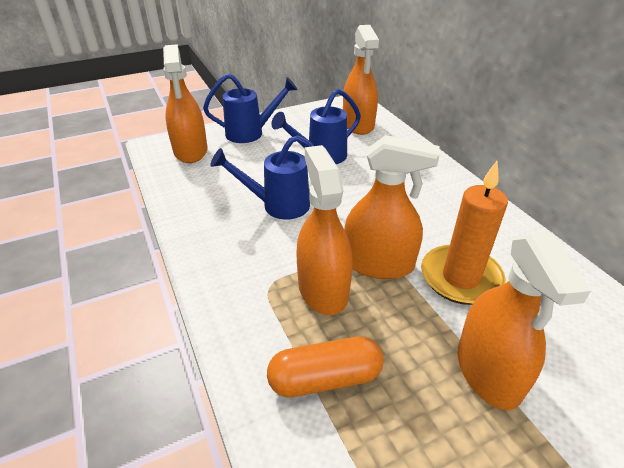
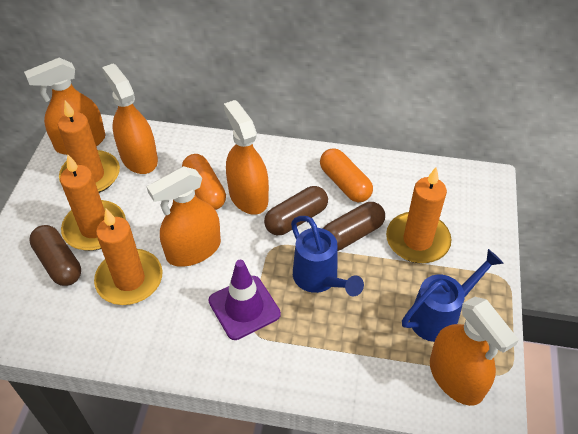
blue watering can: [203,74,298,143] [210,135,314,219] [271,89,361,164] = 3 -> [291,216,364,296] [402,249,504,342] = 2
brown capsule: none = 0 -> [29,225,81,286] [264,186,328,235] [323,202,385,251] = 3
orange candle: [421,161,508,305] = 1 -> [58,100,120,193] [60,155,126,251] [94,209,163,305] [386,168,451,263] = 4
orange capsule: [267,336,384,397] = 1 -> [182,154,226,210] [320,148,373,202] = 2
purple traffic cone: none = 0 -> [208,260,281,340] = 1

